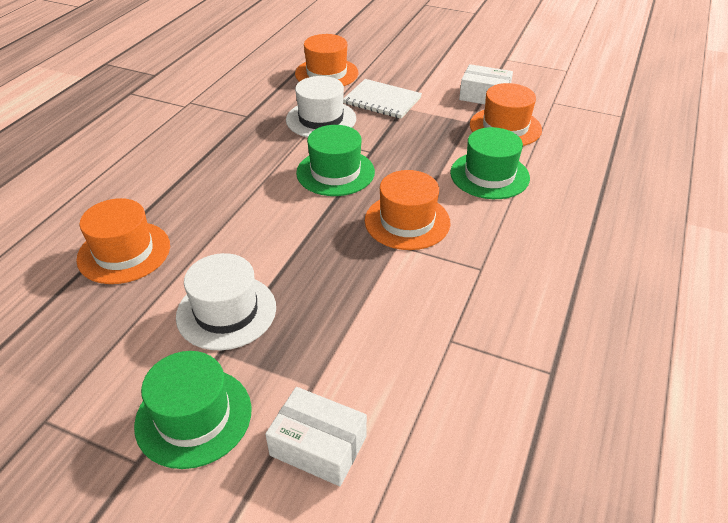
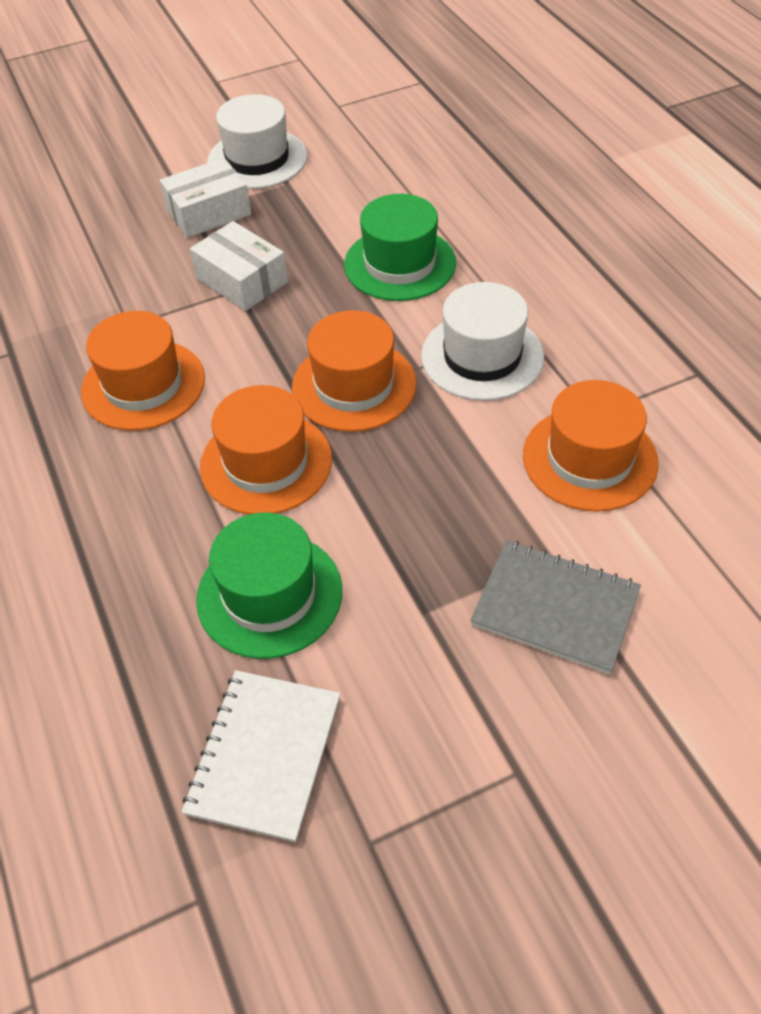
green hat: [134,351,252,469] [296,125,375,196] [450,127,530,199] = 3 -> [196,512,342,659] [344,194,456,301] = 2
grey notebook: none = 0 -> [470,540,641,674] = 1

